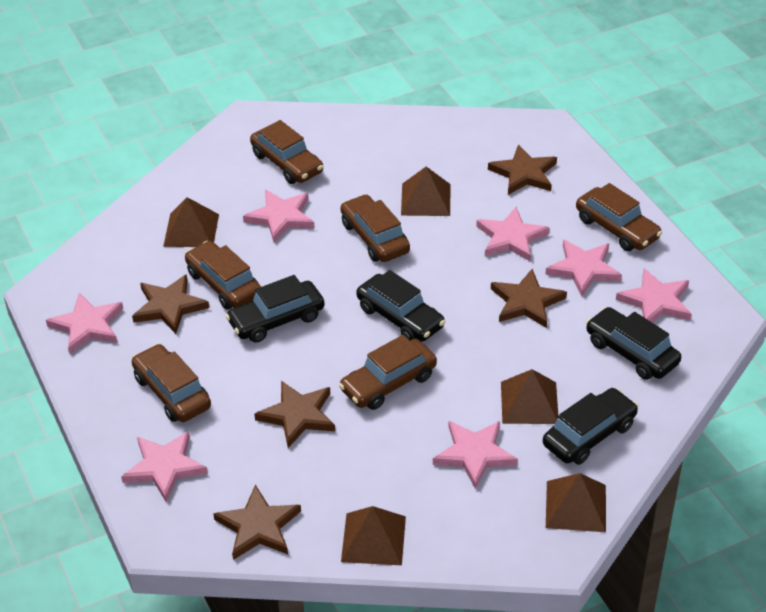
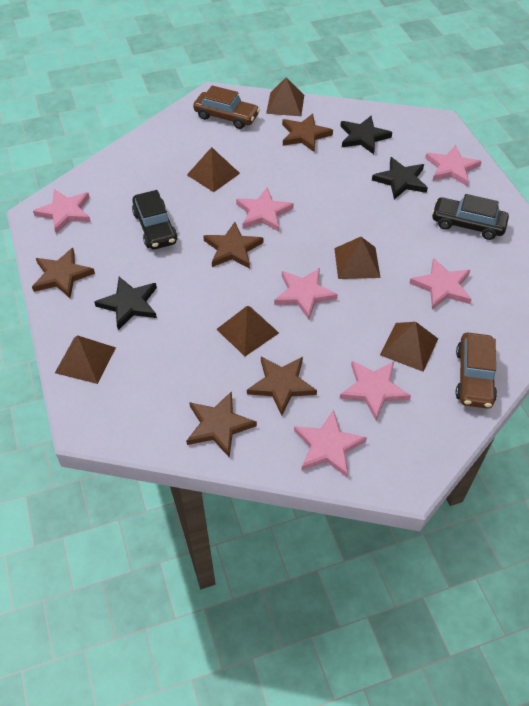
black car: [226,275,325,343] [356,270,445,342] [543,388,638,465] [586,307,681,380] = 4 -> [132,190,178,249] [432,194,509,240] = 2
black star: none = 0 -> [95,277,157,330] [340,116,392,154] [372,157,428,200] = 3
brown car: [132,344,211,422] [185,241,261,310] [250,120,323,184] [339,335,437,410] [341,194,410,262] [576,183,662,251] = 6 -> [193,85,260,129] [455,332,497,409] = 2
brown pyramid: [163,197,219,247] [341,506,406,566] [401,167,450,216] [501,369,558,424] [546,473,606,532] = 5 -> [55,335,116,384] [187,147,240,192] [216,306,279,356] [266,77,304,116] [334,237,381,279] [380,322,438,372] = 6

